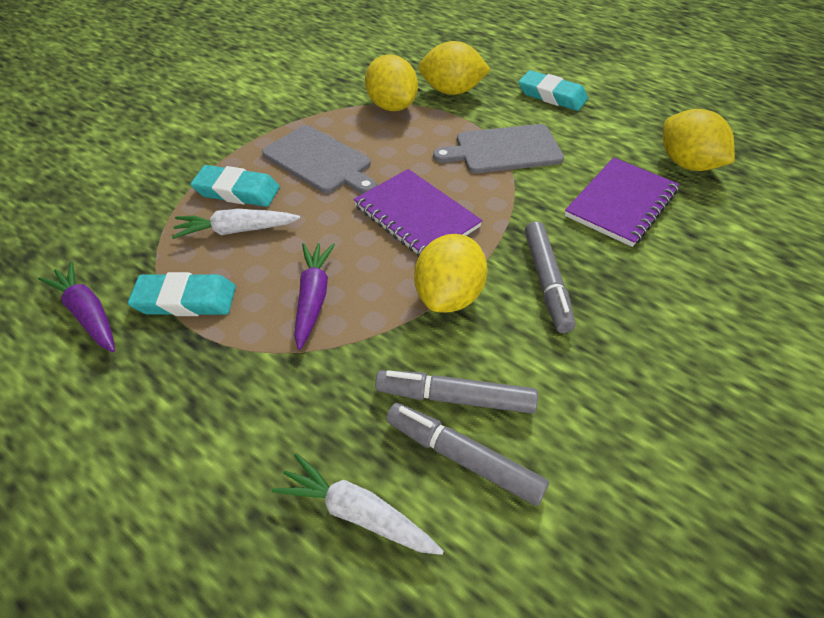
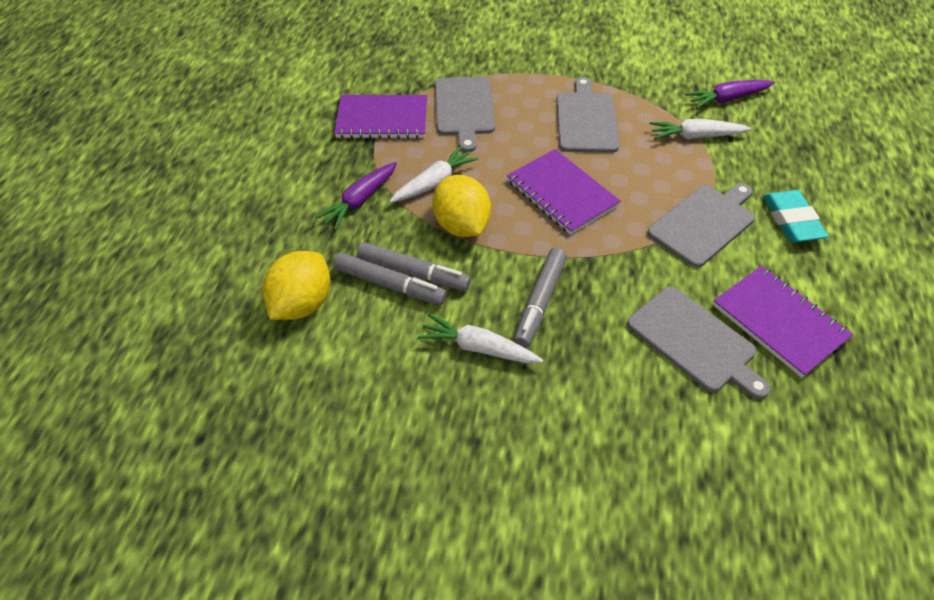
grey cutting board: [262,125,377,194] [433,124,564,173] = 2 -> [435,76,495,152] [556,77,619,153] [627,286,770,399] [648,183,755,267] = 4
purple notebook: [353,169,483,258] [565,157,679,247] = 2 -> [334,95,427,139] [507,149,621,235] [713,266,853,378] = 3
turquoise eraser: [128,272,236,316] [190,165,280,207] [519,70,588,111] = 3 -> [763,190,829,242] = 1
white carrot: [172,209,300,239] [272,453,444,555] = 2 -> [390,146,479,203] [418,314,543,364] [650,119,751,139] = 3
yellow lemon: [365,54,418,111] [414,234,487,312] [418,41,491,95] [663,109,735,171] = 4 -> [263,251,330,320] [432,175,491,237] = 2

